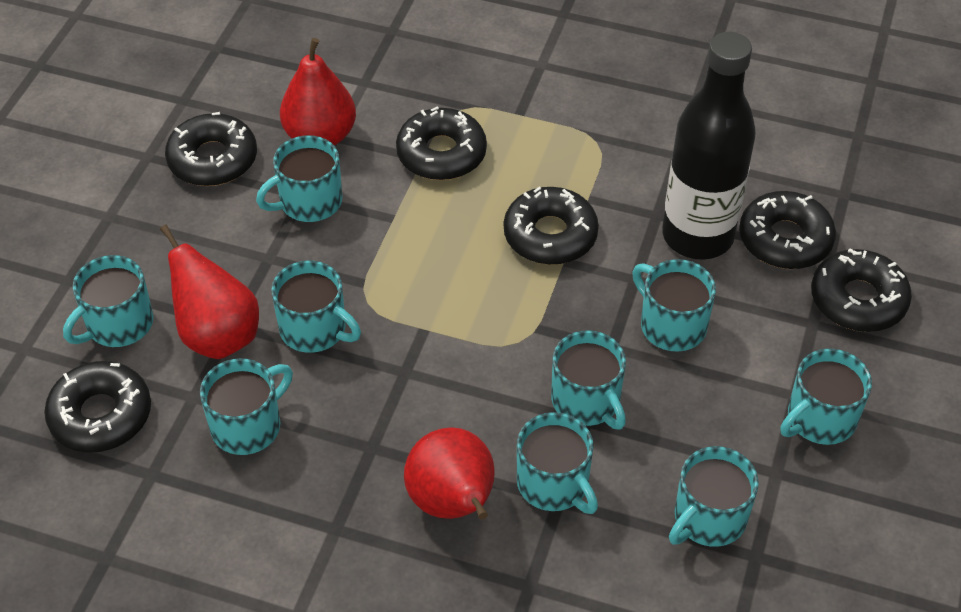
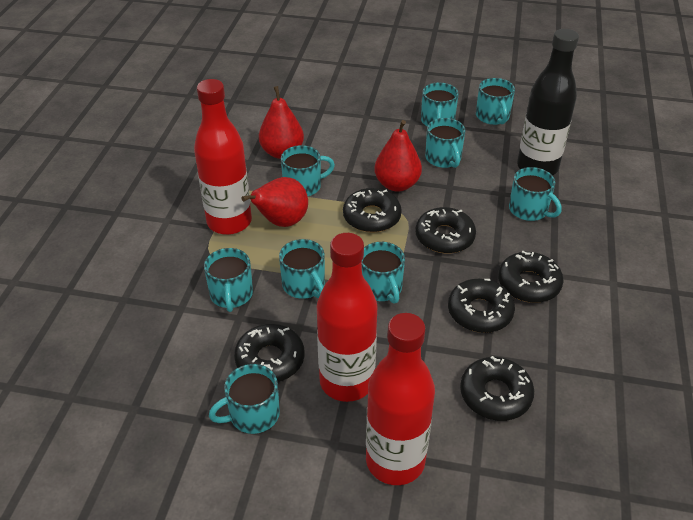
red bottle: none = 0 -> [194,79,252,235] [317,233,378,402] [366,313,435,485] = 3

